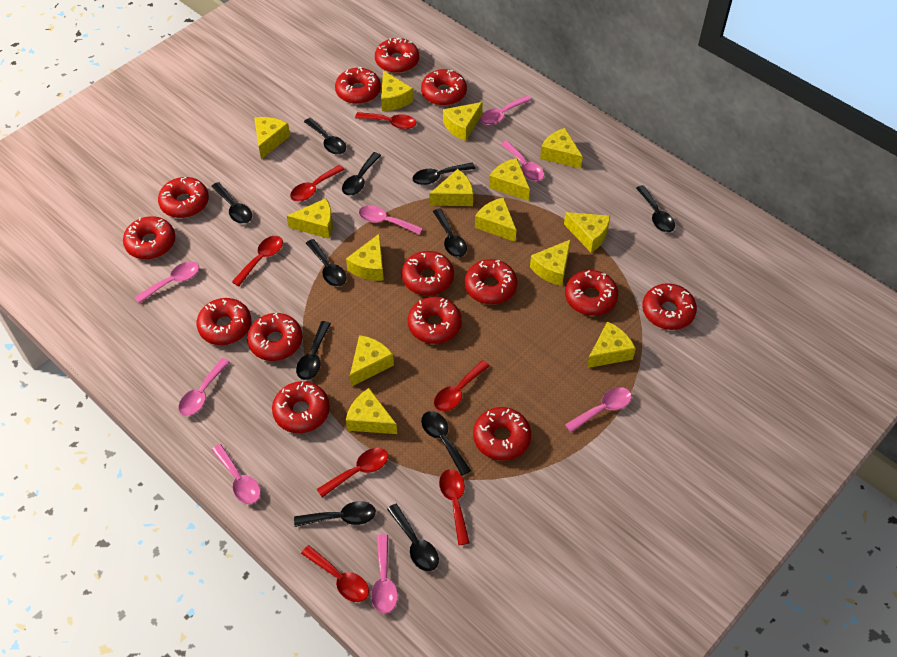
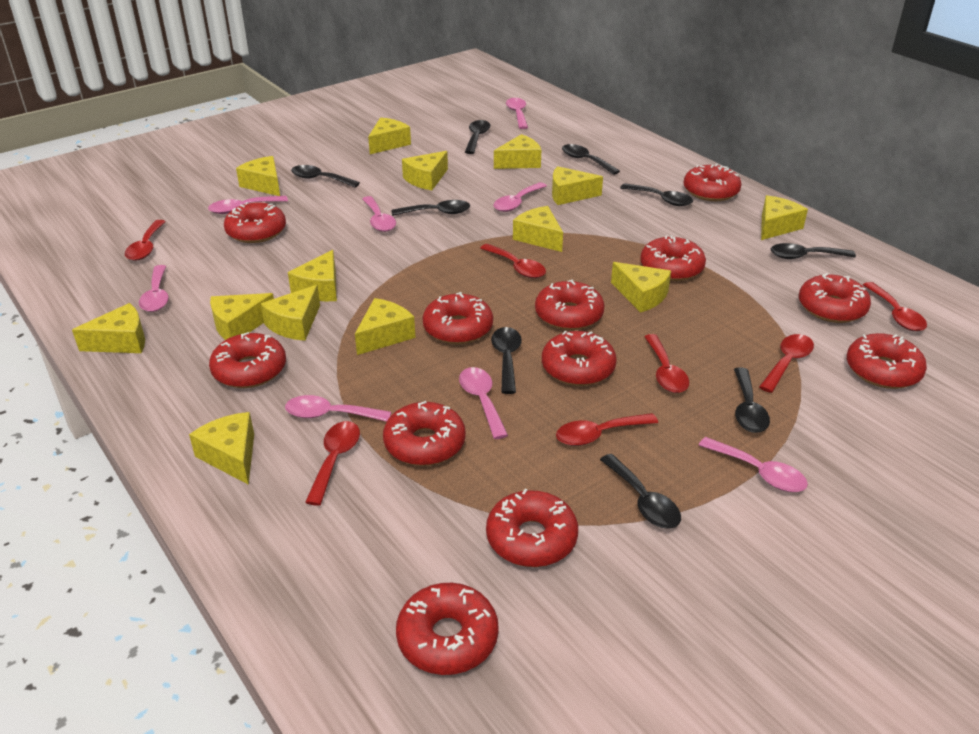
black spoon: [211,182,252,224] [294,501,376,527] [296,321,331,380] [304,118,346,154] [306,239,347,287] [342,152,381,196] [387,504,439,571] [412,162,475,185] [421,411,471,476] [433,208,467,257] [636,185,675,232] = 11 -> [291,165,360,188] [392,200,470,216] [465,120,490,154] [491,327,522,394] [562,144,620,175] [600,454,681,529] [620,183,693,206] [734,367,770,433] [771,243,856,259] = 9
red donut: [123,216,175,259] [158,177,209,218] [197,298,251,345] [247,313,302,361] [272,381,330,433] [335,67,381,104] [375,38,419,73] [402,251,454,296] [408,297,462,344] [421,69,467,106] [465,259,517,304] [473,407,531,461] [565,270,618,316] [642,283,697,330] = 14 -> [209,332,286,388] [224,202,286,243] [383,401,466,466] [396,583,499,675] [423,292,493,344] [486,489,578,567] [535,280,605,330] [542,331,617,386] [640,235,706,281] [684,164,742,201] [799,273,871,323] [847,333,927,389] = 12

